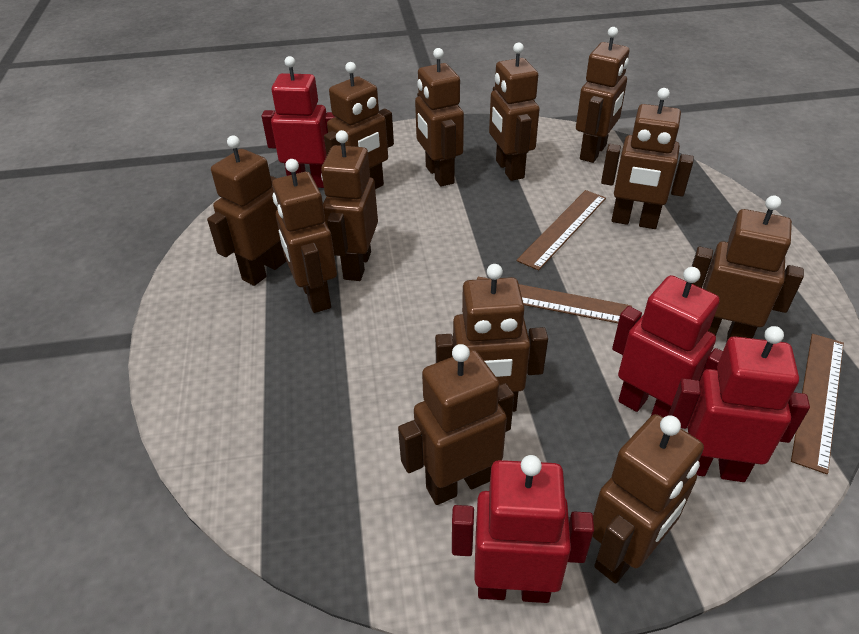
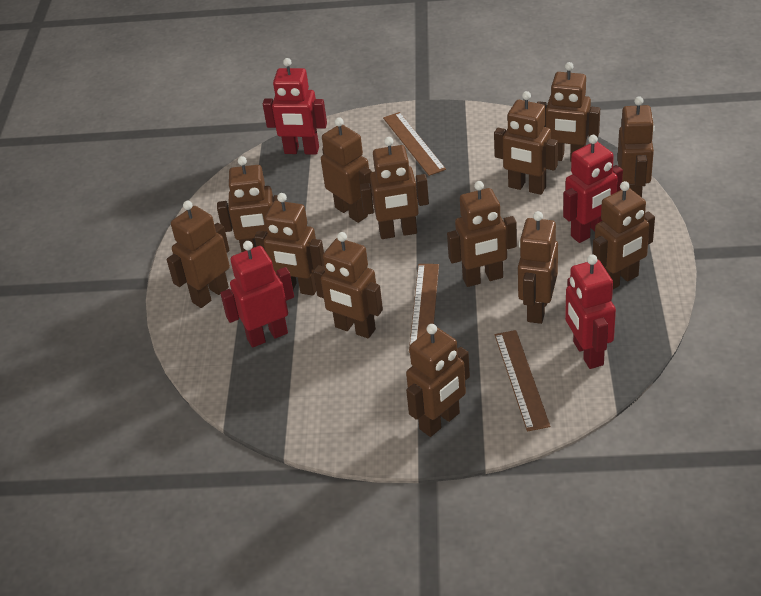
brown robot: [207,136,286,286] [272,159,337,313] [321,130,378,281] [324,62,394,189] [398,344,514,505] [415,48,464,187] [435,264,548,412] [489,42,539,181] [576,27,629,163] [593,414,704,583] [601,88,694,229] [691,195,804,340] = 12 -> [167,201,230,308] [217,156,278,252] [255,193,324,296] [313,232,383,339] [321,117,372,223] [360,137,429,239] [406,324,470,437] [447,181,517,287] [494,91,558,195] [518,211,558,324] [537,62,600,162] [593,181,655,289] [617,96,655,197] = 13

